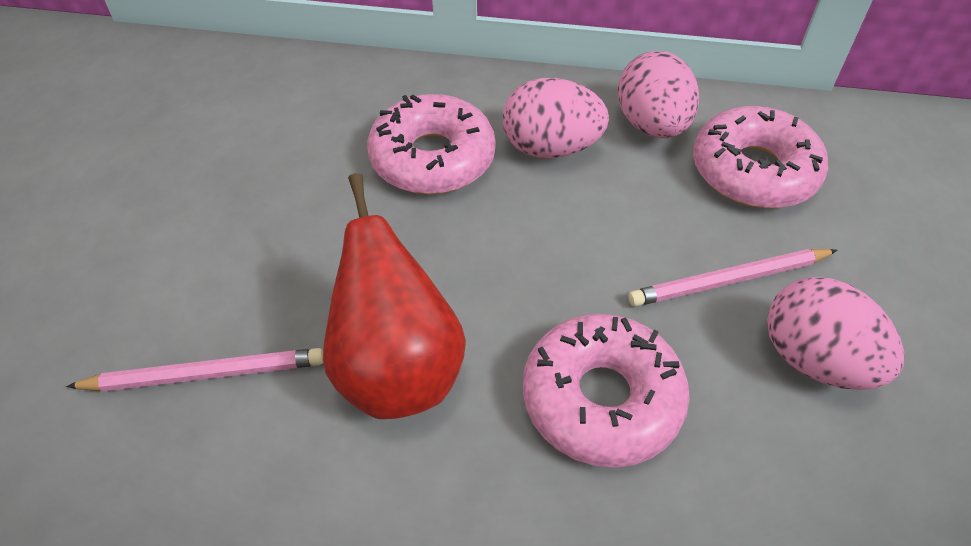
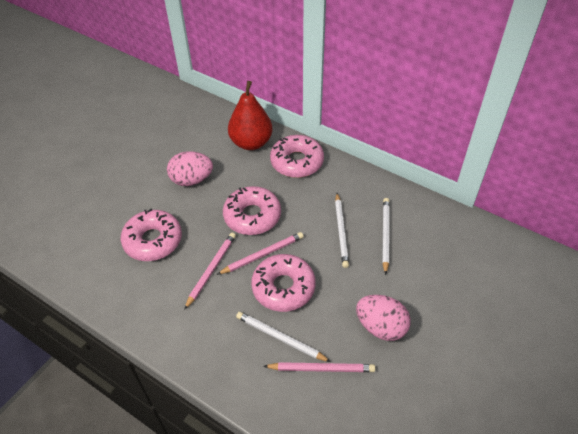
pink donut: [367,94,496,194] [523,314,690,468] [693,106,828,208] = 3 -> [121,209,182,261] [223,186,281,235] [251,254,316,312] [270,135,324,178] = 4
pink egg: [503,78,609,158] [618,51,699,138] [767,277,904,390] = 3 -> [167,151,213,186] [356,295,411,341] = 2
pink pencil: [66,348,323,392] [628,249,838,307] = 2 -> [184,233,236,310] [217,232,304,275] [263,362,375,372] = 3
white pencil: none = 0 -> [236,312,331,362] [335,193,349,268] [382,198,390,275] = 3

